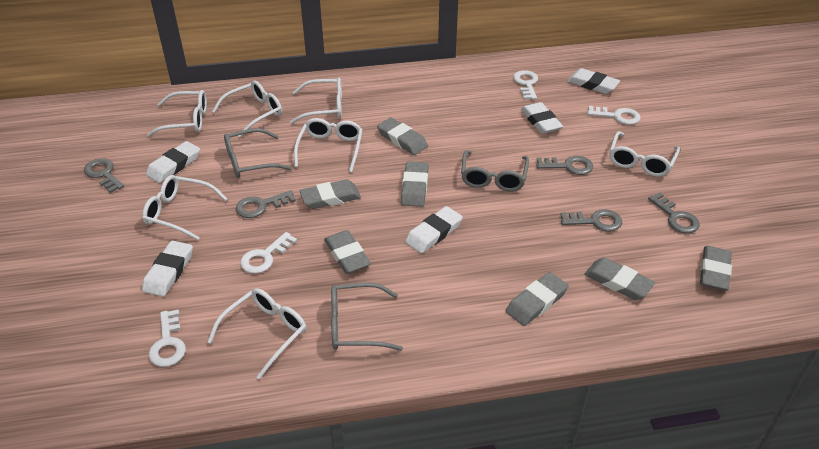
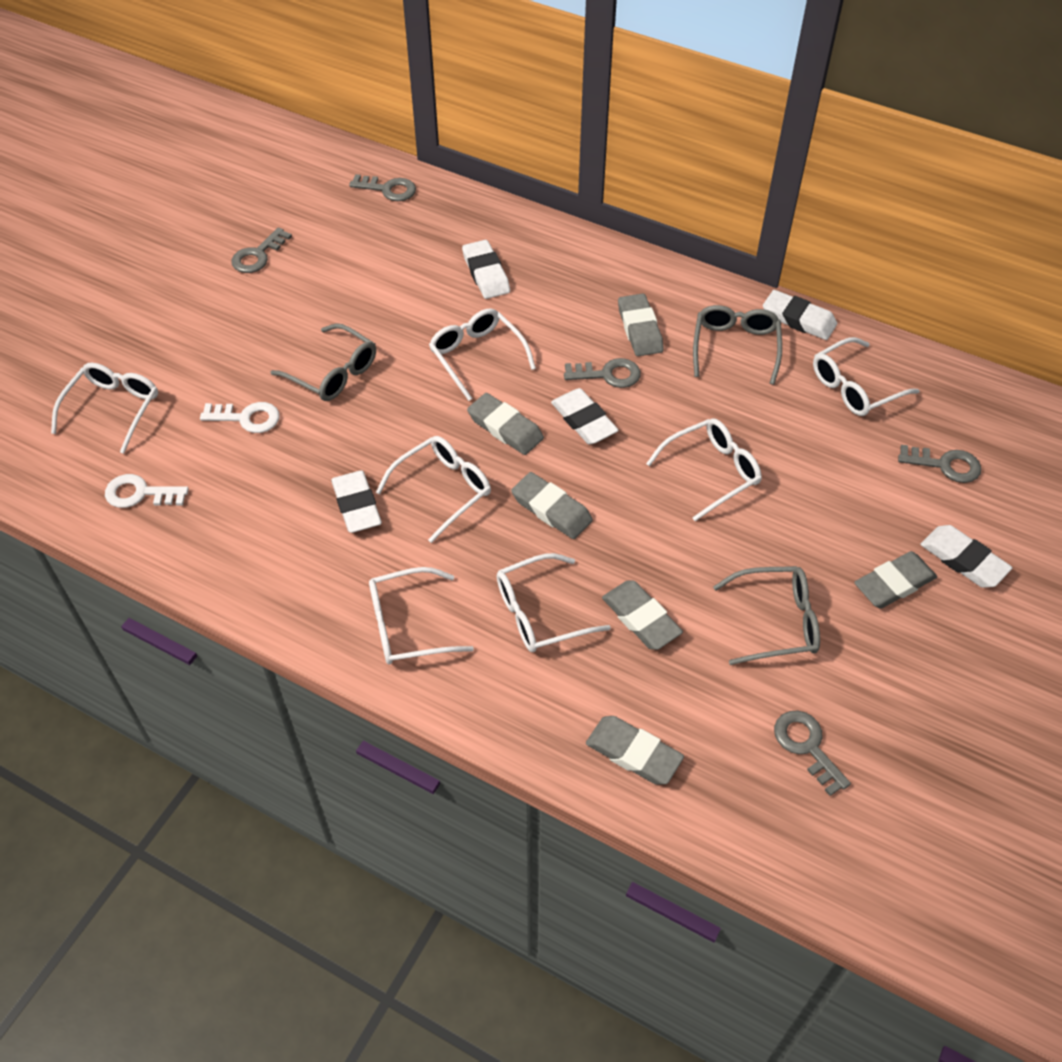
grey eraser: [300,179,361,209] [324,230,371,274] [377,118,428,155] [401,161,428,207] [506,272,569,326] [585,257,655,300] [700,246,732,291] = 7 -> [467,393,544,455] [511,472,593,539] [586,716,684,785] [602,580,683,650] [618,294,664,356] [854,551,937,609] = 6
white key: [149,309,186,367] [240,232,297,274] [513,70,538,100] [587,106,641,125] = 4 -> [105,474,189,508] [200,402,280,433] = 2

